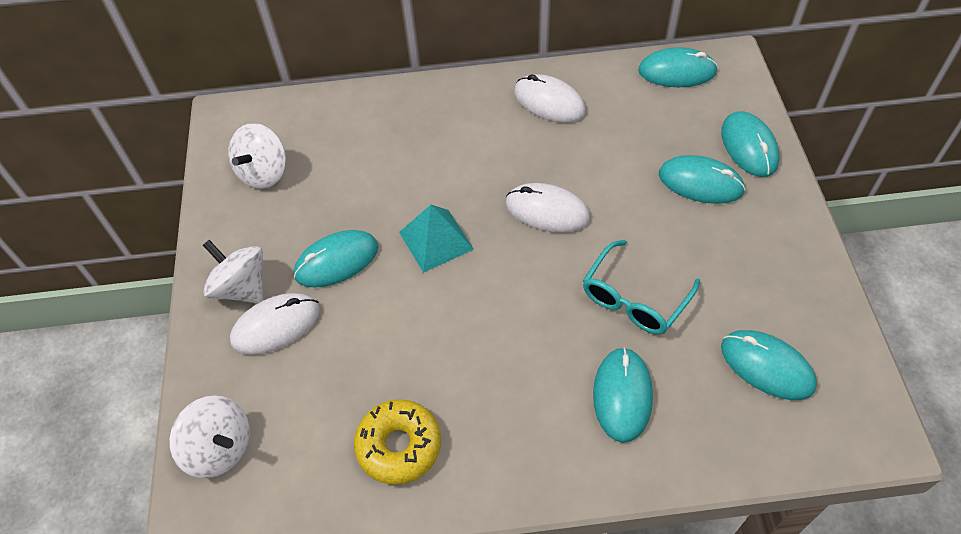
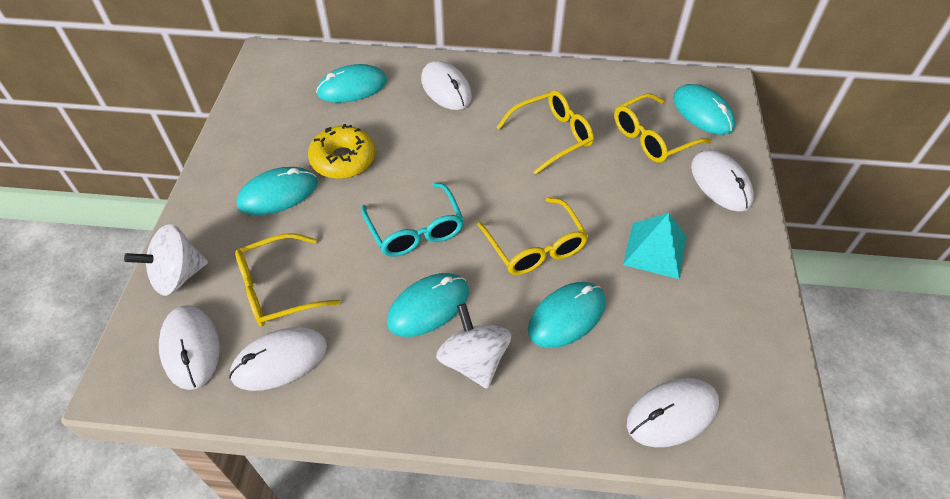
turquoise mouse: [294,230,378,287] [593,347,653,443] [638,47,718,87] [659,155,746,204] [721,111,779,177] [721,330,817,400] = 6 -> [236,167,317,215] [316,64,387,103] [387,273,469,337] [528,282,605,348] [673,84,735,135] = 5
white mouse: [230,293,320,355] [506,183,590,233] [514,74,586,123] = 3 -> [159,305,220,390] [229,327,327,391] [421,61,472,110] [627,378,719,447] [691,150,754,212] = 5
white spinning top: [170,395,250,478] [203,240,263,304] [228,123,286,189] = 3 -> [124,224,208,296] [436,303,511,389] = 2
yellow glasses: none = 0 -> [235,233,341,327] [478,197,588,275] [496,90,594,175] [614,93,711,163] = 4

